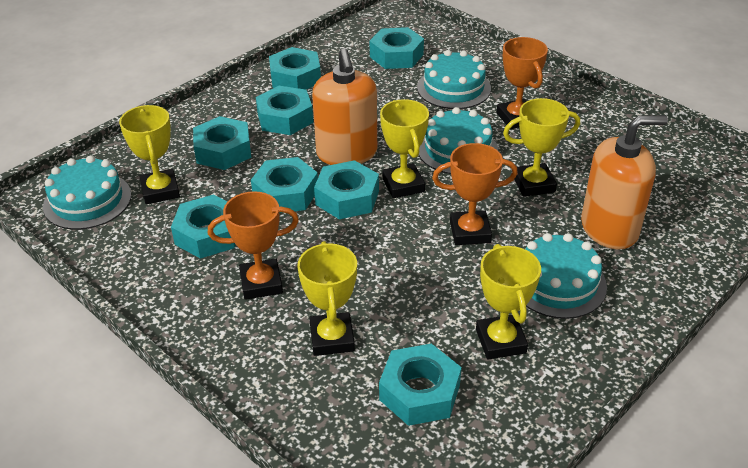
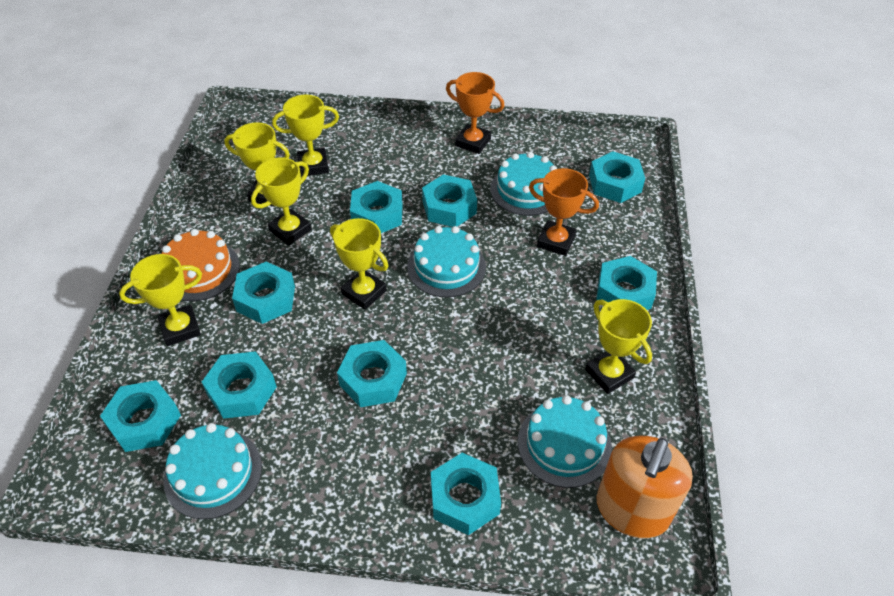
orange cake: none = 0 -> [162,229,240,301] = 1
orange soap dispenser: [312,48,377,165] [581,115,668,250] = 2 -> [596,436,693,538] = 1
orange trophy: [208,191,299,300] [432,143,518,245] [496,37,548,129] = 3 -> [446,72,505,154] [529,168,599,256] = 2
turquoise nut: [171,194,236,259] [193,116,251,170] [251,157,318,213] [256,86,313,135] [269,47,321,90] [314,160,379,219] [370,27,424,69] [379,343,462,426] = 8 -> [100,380,181,452] [202,351,277,419] [232,262,295,324] [337,340,407,407] [350,181,403,233] [422,174,477,227] [431,453,501,535] [589,151,645,203] [596,256,657,310] = 9
yellow trophy: [119,105,180,204] [297,241,357,356] [380,99,429,198] [476,244,541,359] [503,98,580,197] = 5 -> [119,254,202,346] [224,122,290,207] [251,157,312,246] [272,95,339,177] [330,218,388,310] [585,299,652,394] = 6

